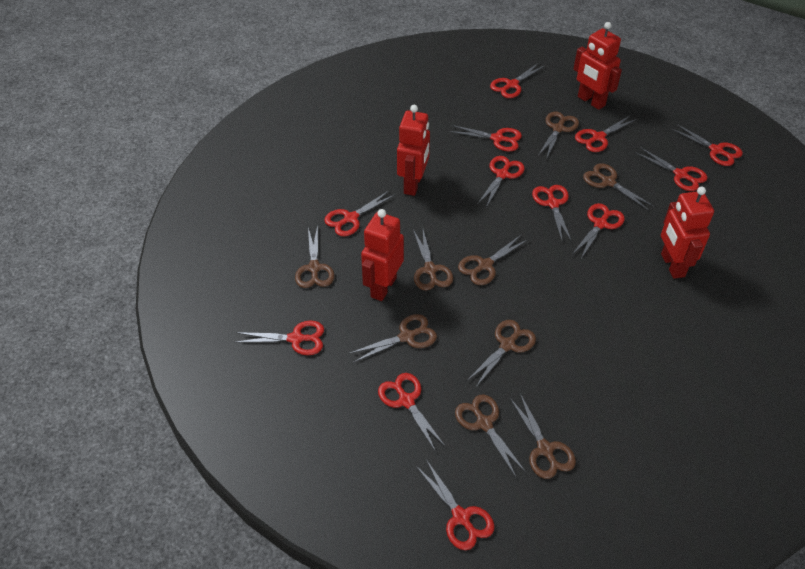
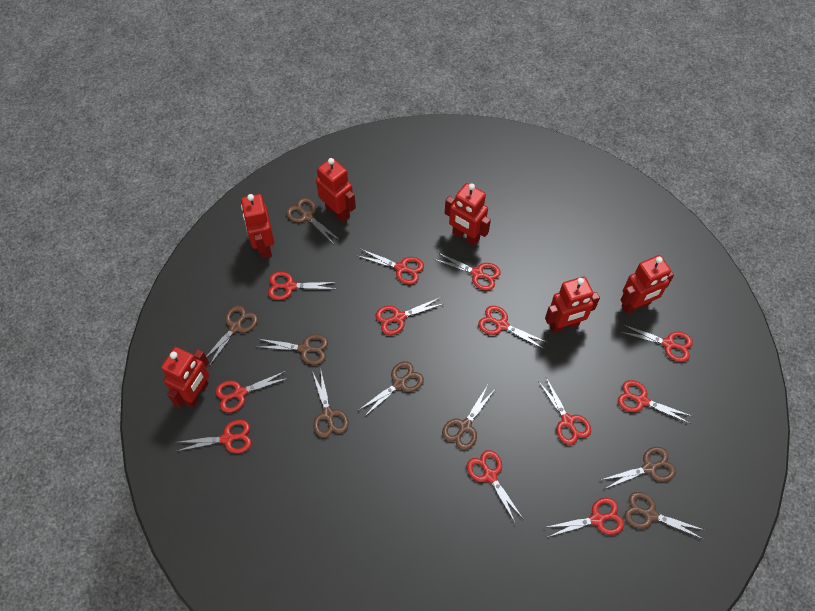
brown scissors: [295,225,334,288] [349,314,437,363] [413,230,453,290] [455,394,526,477] [458,234,529,285] [468,320,536,387] [509,394,576,479] [538,111,579,157] [583,163,654,211] = 9 -> [206,305,258,366] [258,334,328,365] [286,198,341,244] [312,371,349,438] [359,361,424,417] [442,385,494,450] [601,447,676,489] [624,492,704,539] = 8
red robot: [361,209,404,301] [397,105,430,196] [574,22,622,110] [661,186,714,279] = 4 -> [161,347,209,408] [241,194,274,258] [316,158,356,222] [445,183,491,246] [545,276,600,333] [620,255,674,314] = 6

